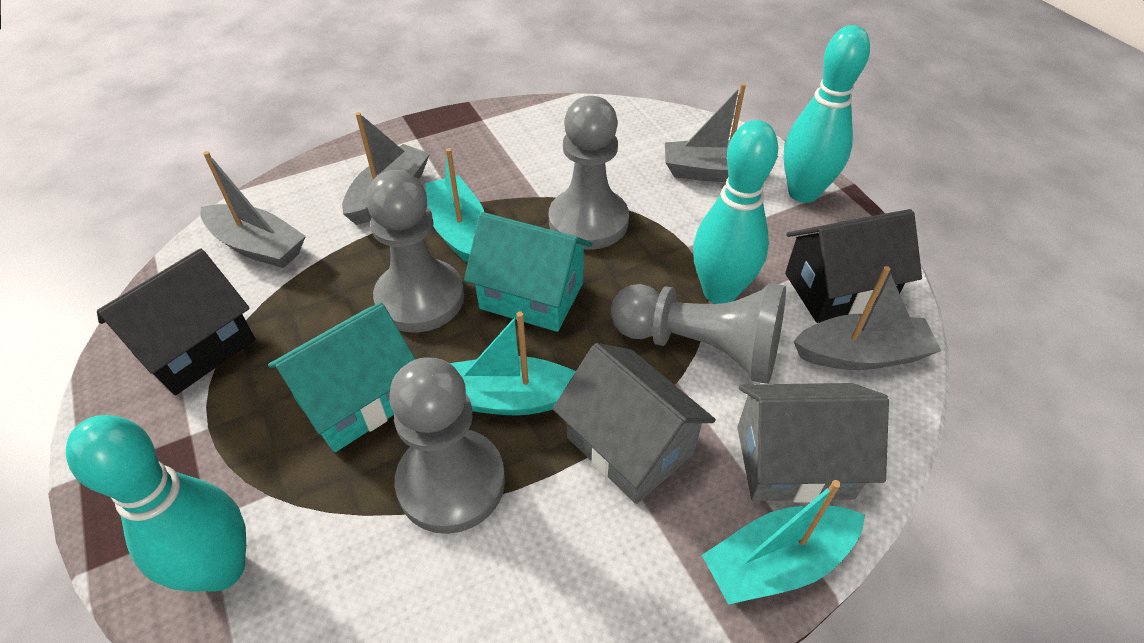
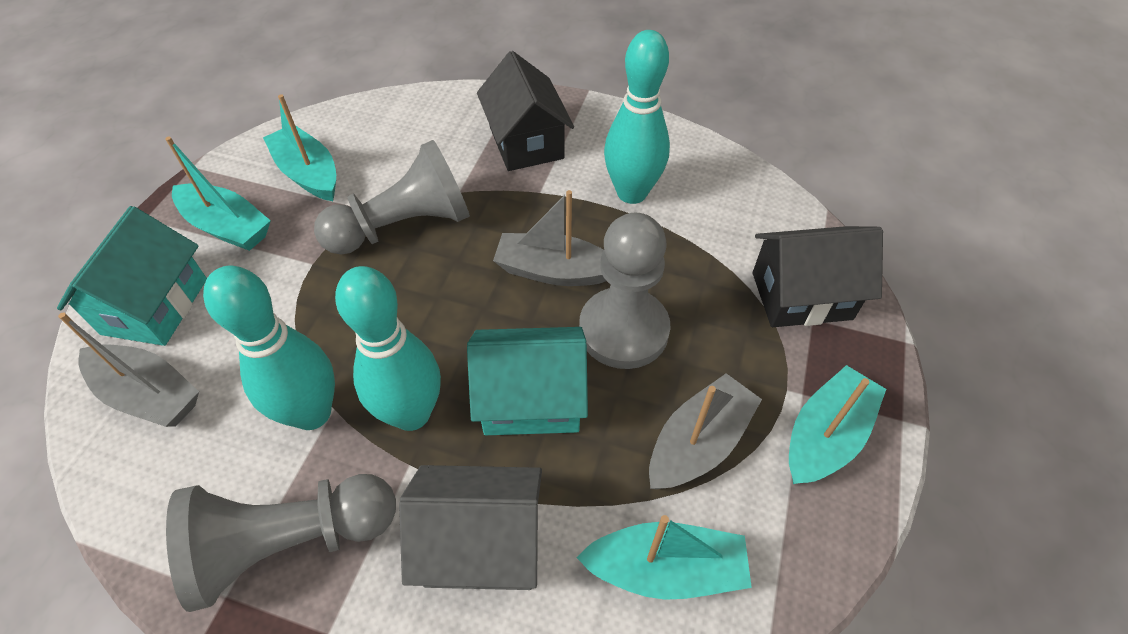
grey boat: [201,151,306,268] [342,112,430,225] [665,83,778,182] [793,266,941,370] = 4 -> [58,313,199,427] [493,190,606,286] [649,373,762,489] = 3
grey house: [553,343,716,504] [737,383,889,503] = 2 -> [399,465,542,590] = 1
grey pawn: [366,170,464,332] [389,357,505,534] [549,96,629,250] [611,283,786,384] = 4 -> [166,474,396,612] [314,140,470,255] [579,213,671,369] = 3
turquoise boat: [425,148,484,263] [450,311,576,416] [702,480,865,605] = 3 -> [165,137,271,251] [263,94,336,201] [576,515,752,600] [789,365,886,484] = 4

